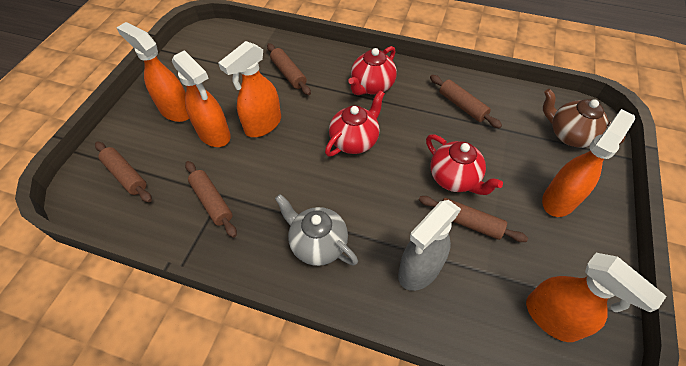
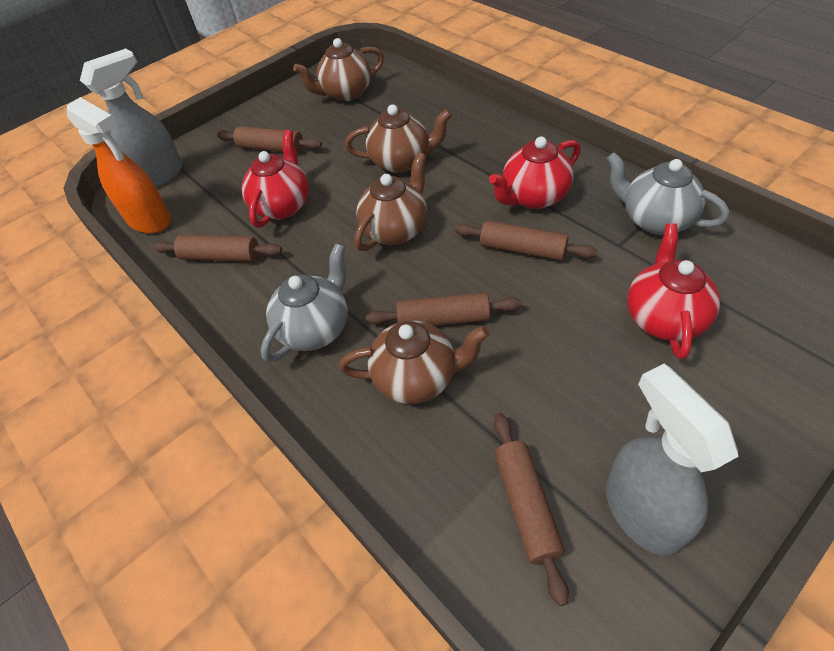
brown teapot: [543,89,626,148] = 1 -> [293,38,384,101] [339,320,489,404] [345,104,452,173] [354,152,427,251] = 4
grey spray bottle: [398,200,461,291] = 1 -> [80,48,182,188] [606,364,739,556] = 2
grey teapot: [275,194,358,266] = 1 -> [261,244,348,363] [607,152,729,235] = 2
orange spray bottle: [116,22,189,122] [172,50,231,147] [218,41,281,137] [526,253,666,342] [542,109,635,217] = 5 -> [67,97,171,234] = 1

